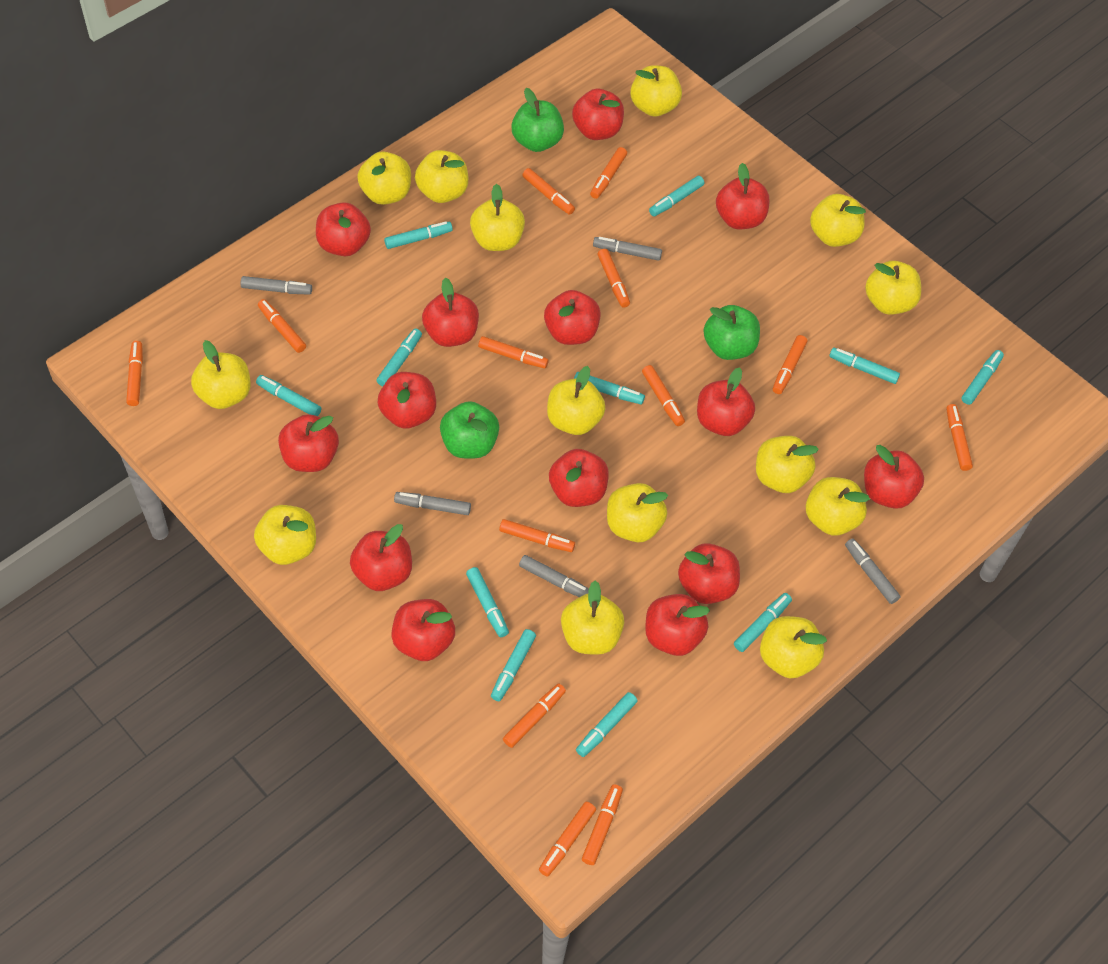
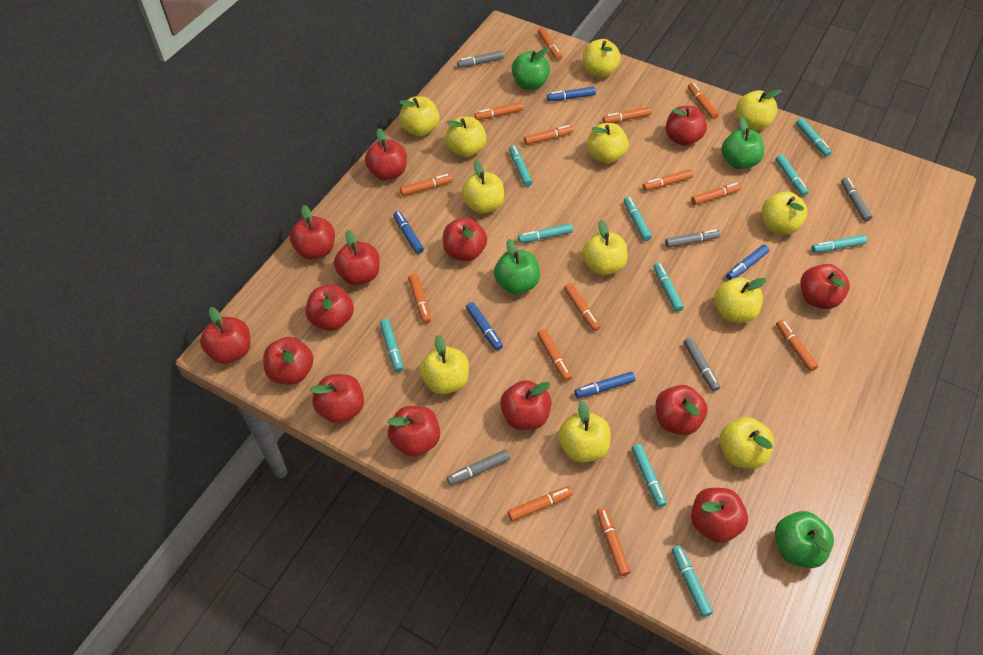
blue marker: none = 0 -> [393,211,424,254] [466,302,503,351] [547,87,596,101] [575,372,635,398] [726,245,769,280] = 5
green apple: [440,401,499,459] [511,88,564,152] [704,305,760,360] = 3 -> [494,239,540,294] [511,48,550,90] [722,117,764,169] [775,511,834,568] = 4
orange marker: [126,341,143,406] [258,299,306,353] [478,336,549,368] [499,519,575,552] [503,684,566,748] [522,168,575,215] [539,802,596,877] [582,784,623,865] [590,147,627,199] [597,249,630,308] [642,365,685,426] [773,335,807,394] [946,404,973,471] = 13 -> [400,174,453,196] [408,274,431,324] [474,102,524,120] [508,486,573,521] [524,125,573,145] [537,329,572,381] [538,27,562,60] [564,283,600,331] [597,508,631,576] [603,107,652,123] [643,169,693,191] [688,83,719,119] [691,182,742,205] [776,320,818,372] = 14
turquoise marker: [256,375,321,416] [376,329,422,387] [384,222,453,249] [466,567,509,637] [491,629,536,701] [574,372,645,404] [576,692,638,757] [649,176,704,216] [734,593,792,652] [829,348,900,384] [962,350,1004,405] = 11 -> [380,319,403,372] [509,145,532,186] [518,223,573,243] [624,196,652,241] [632,444,667,507] [653,262,684,312] [672,546,713,617] [775,154,809,196] [796,118,832,157] [811,235,867,253] = 10
yellow apple: [191,340,250,409] [254,505,316,565] [357,151,411,205] [415,150,468,203] [470,184,525,251] [547,366,606,435] [561,580,624,655] [607,483,668,542] [630,65,682,117] [756,436,819,493] [760,616,827,678] [806,477,870,536] [810,194,866,247] [865,261,921,315] = 14 -> [399,96,439,136] [419,335,469,394] [445,117,487,157] [461,161,504,214] [558,401,611,463] [582,220,627,275] [583,39,621,78] [587,123,629,164] [714,277,767,323] [720,417,774,468] [736,89,781,130] [762,191,808,234] = 12

